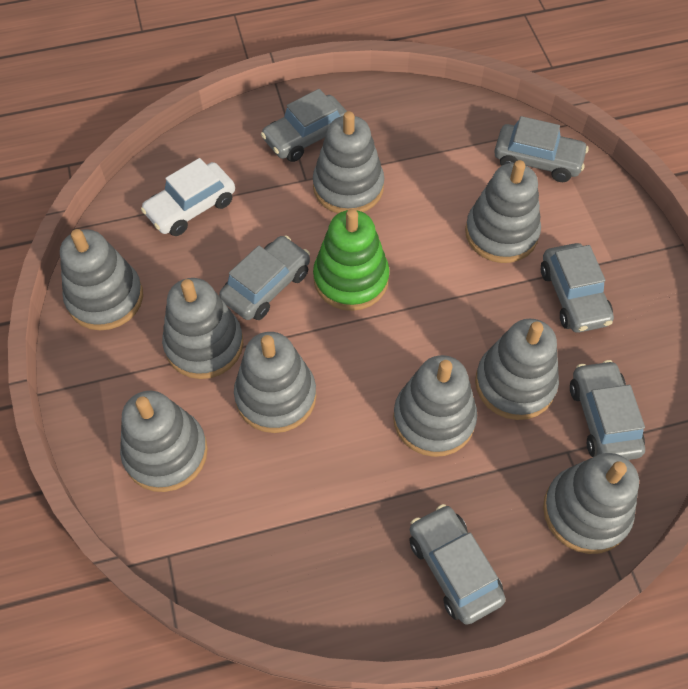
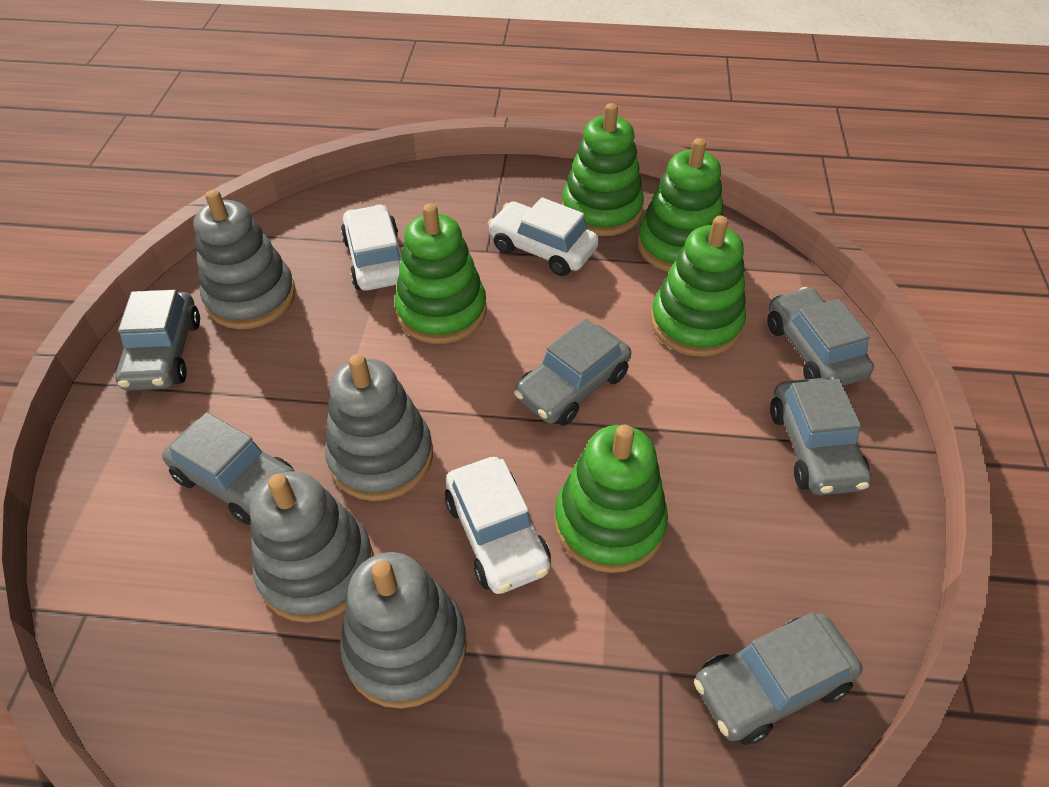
green stacking toy: [313,209,389,311] = 1 -> [395,204,486,344] [554,425,668,573] [562,103,644,236] [637,138,723,272] [651,216,746,357] = 5
grey stacking toy: [60,229,143,330] [120,391,208,492] [162,278,243,379] [234,332,316,433] [313,111,384,213] [393,355,477,457] [465,160,541,263] [475,319,559,420] [543,453,639,554] = 9 -> [193,190,296,329] [250,471,374,623] [325,354,433,501] [340,552,467,709] = 4
white car: [141,158,235,236] = 1 -> [341,204,402,291] [445,457,551,594] [488,197,599,276] = 3

